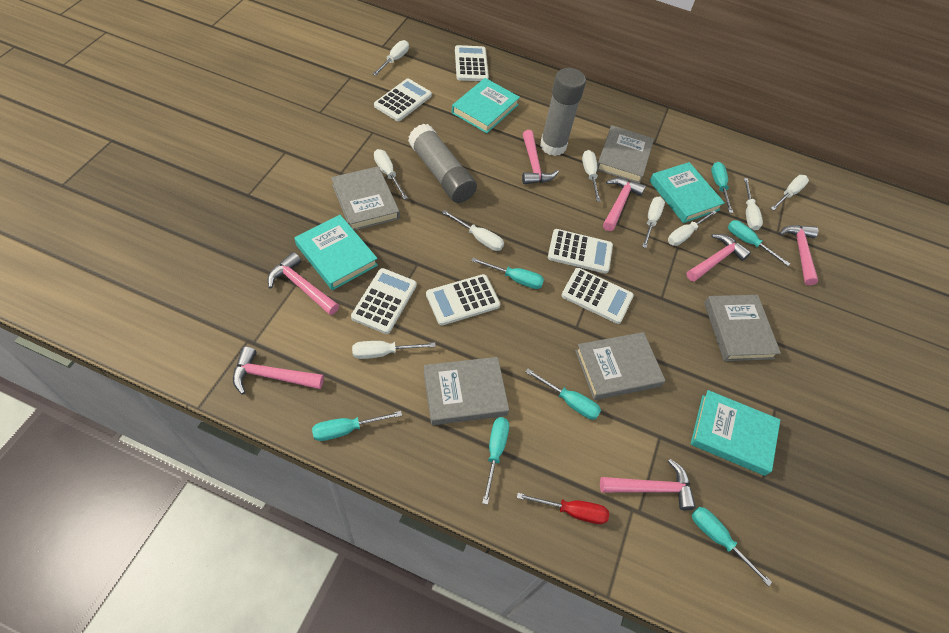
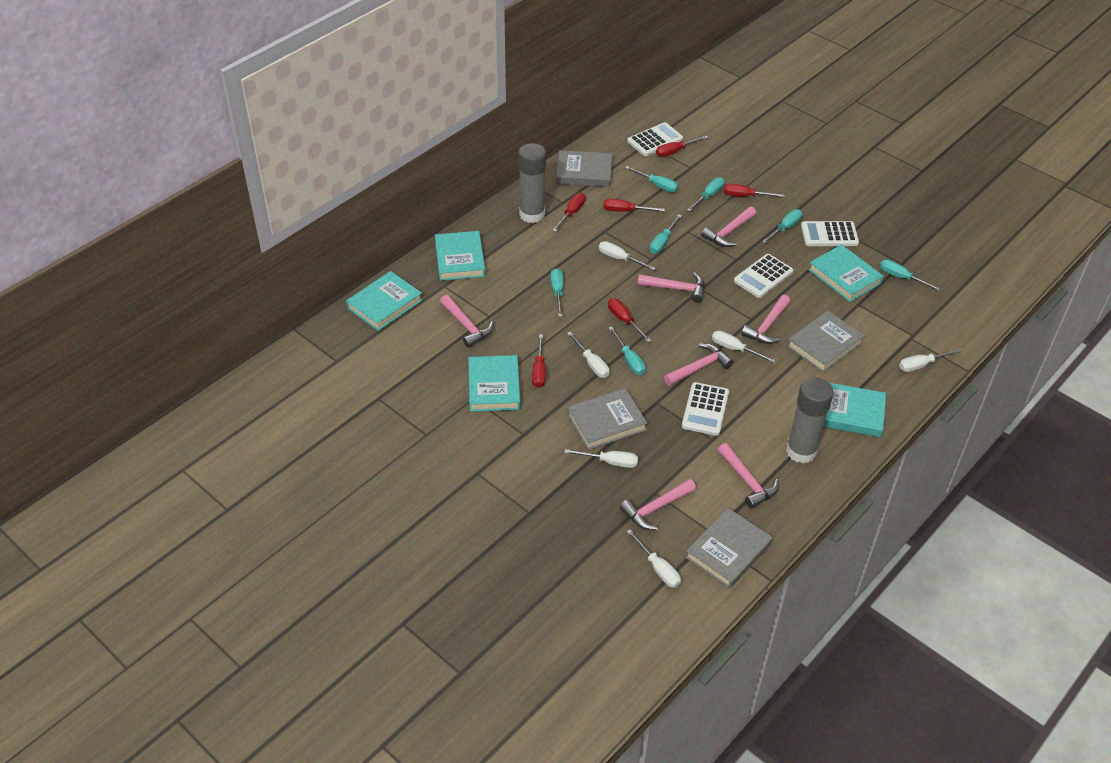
grey book: [331,166,400,231] [423,357,509,425] [575,332,666,400] [597,125,654,184] [704,295,781,361] = 5 -> [556,150,612,187] [567,388,648,450] [685,508,773,589] [787,311,864,373] = 4
red screwdriver: [517,493,609,524] = 1 -> [532,334,546,388] [553,193,585,232] [603,199,665,212] [608,298,651,342] [656,136,708,157] [724,184,785,197] = 6
turquoise book: [294,215,378,290] [452,78,520,133] [650,162,725,223] [691,390,780,476] = 4 -> [346,271,423,331] [435,231,486,281] [468,355,520,412] [808,244,884,302] [823,383,886,437] = 5
white calculator: [351,268,417,334] [374,79,432,121] [426,274,500,325] [455,45,489,81] [548,229,613,274] [561,268,634,324] = 6 -> [627,122,683,156] [682,382,729,436] [734,254,793,298] [801,221,859,246] = 4
white screwdriver: [352,341,436,359] [373,40,409,76] [374,149,408,200] [442,210,504,251] [582,150,601,202] [642,197,665,248] [668,210,717,246] [744,178,763,230] [771,175,809,211] = 9 -> [564,449,638,468] [567,332,610,378] [599,241,656,270] [626,529,681,588] [712,331,776,363] [899,348,962,372] = 6

